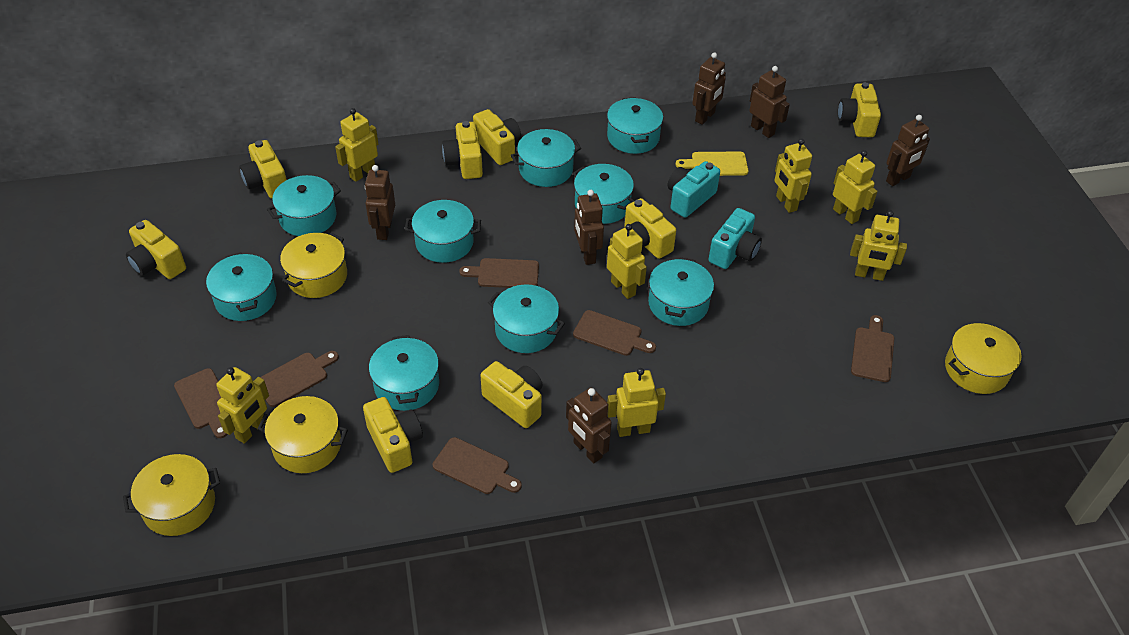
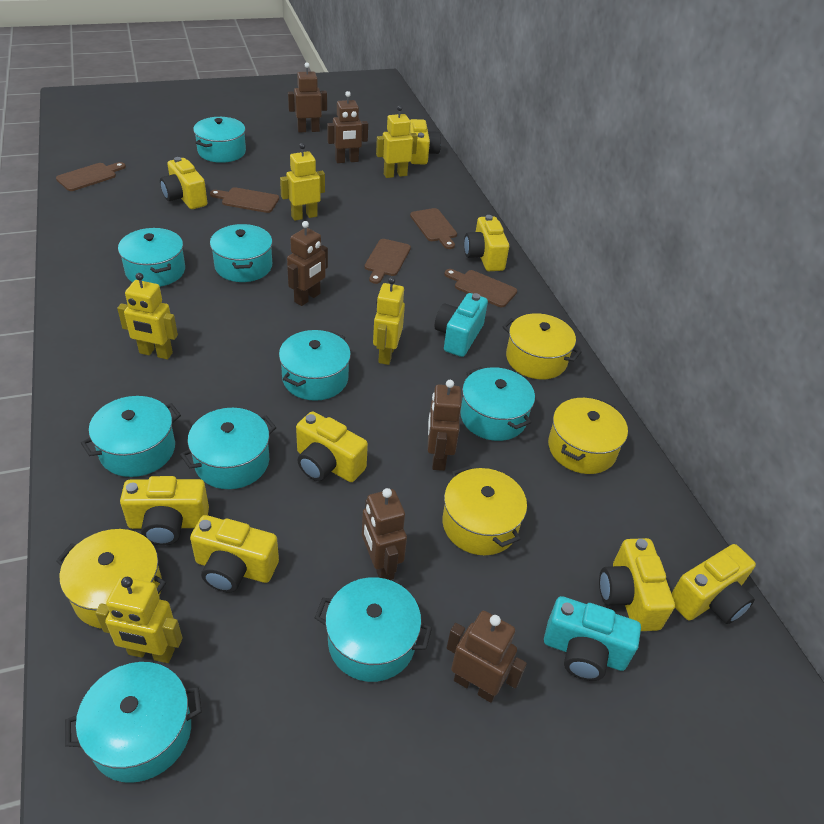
brown cutting board: [174,368,228,438] [260,351,339,407] [433,437,522,494] [459,258,539,288] [573,310,656,356] [851,315,894,382] = 6 -> [56,162,126,191] [210,187,279,213] [365,239,411,284] [410,208,457,249] [445,269,517,307] = 5
yellow cutting board: [675,151,748,176] = 1 -> none = 0
yellow robot: [216,367,269,444] [335,108,378,182] [607,224,647,299] [607,368,666,437] [774,139,812,213] [833,150,878,224] [850,210,907,281] = 7 -> [95,577,183,663] [117,273,178,359] [280,143,325,221] [373,277,405,365] [376,105,418,178] = 5

